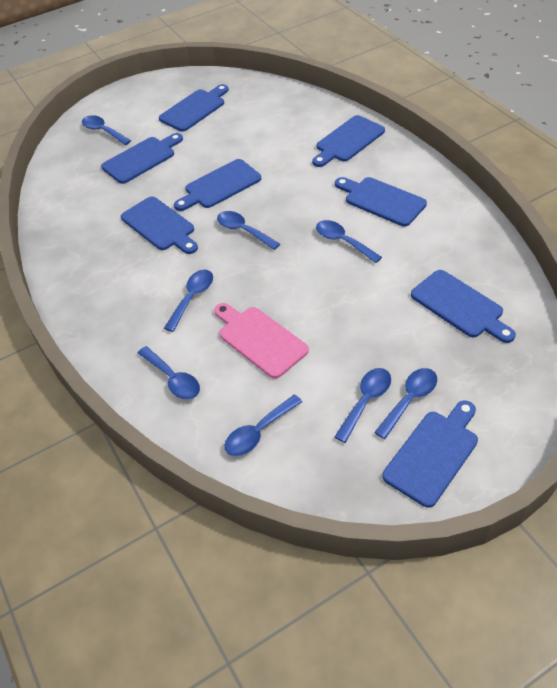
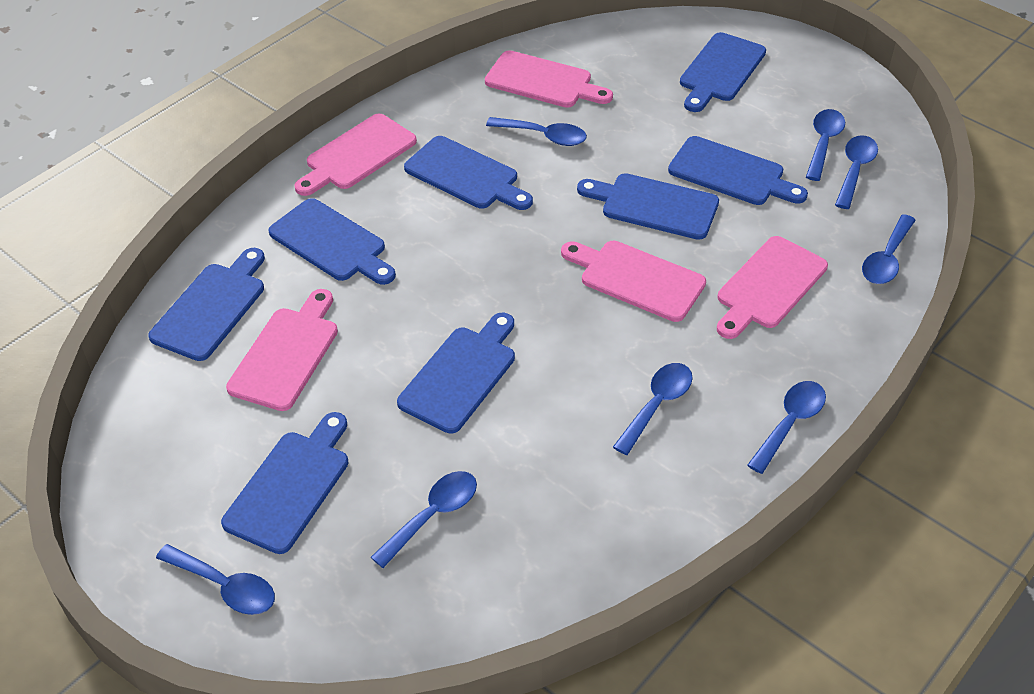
pink cutting board: [214,303,309,379] = 1 -> [226,289,338,411] [294,114,417,196] [485,50,613,108] [561,241,706,322] [717,236,828,339] = 5

